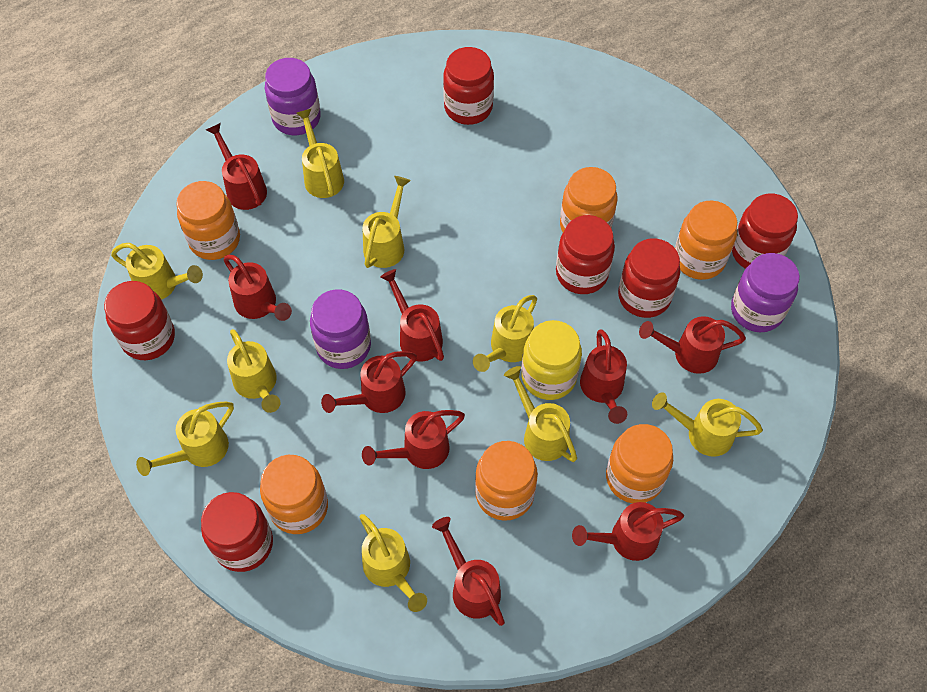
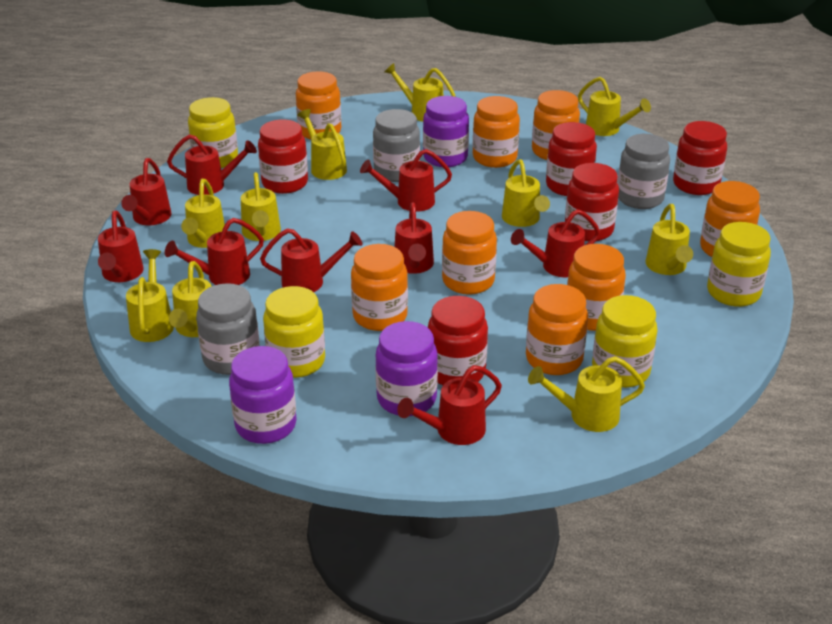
grey jar: none = 0 -> [196,283,260,375] [373,109,420,182] [617,134,670,209] = 3
orange jar: [176,181,240,260] [260,455,328,534] [475,441,538,521] [560,167,617,232] [606,424,673,504] [675,200,737,280] = 6 -> [296,71,341,140] [351,244,408,331] [442,211,497,295] [473,96,520,168] [526,284,588,375] [532,90,580,160] [567,244,626,331] [700,181,760,257] = 8
red jar: [104,281,175,360] [201,492,273,572] [443,47,494,125] [556,215,615,294] [618,238,680,318] [732,194,798,269] = 6 -> [258,120,308,194] [428,296,488,385] [546,122,597,196] [565,163,619,241] [673,121,727,195] = 5
yellow jar: [521,320,582,400] = 1 -> [188,97,238,168] [263,286,325,378] [592,295,658,388] [707,222,771,307] = 4
yellow watering can: [111,243,203,300] [136,401,234,476] [227,329,280,413] [296,108,344,198] [359,514,427,612] [362,176,411,268] [473,295,537,372] [504,366,577,462] [652,392,763,457] = 9 -> [126,249,174,342] [169,261,212,337] [181,179,225,248] [241,172,281,241] [297,109,347,180] [384,63,456,122] [502,159,550,227] [528,356,645,432] [578,77,651,136] [645,204,693,275] = 10

